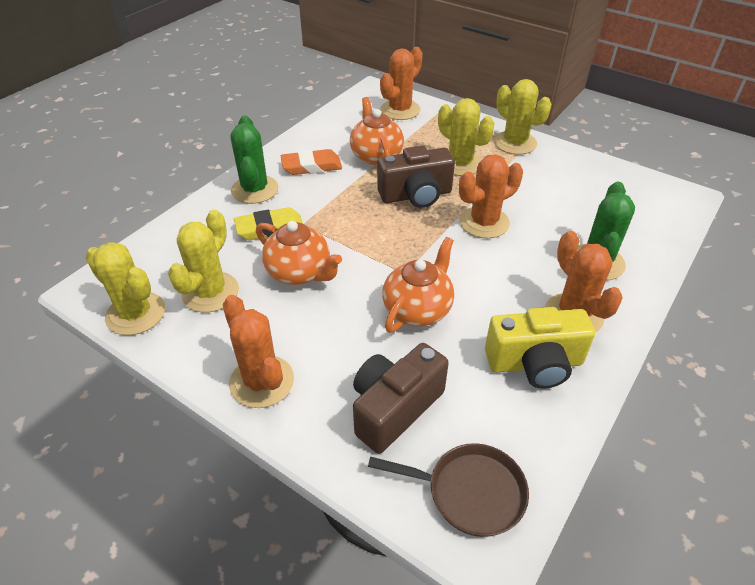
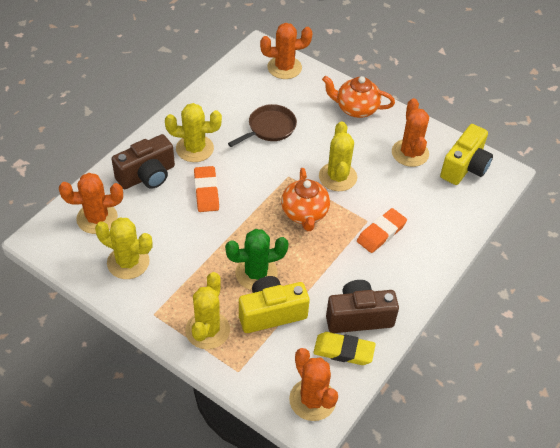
green cactus: [231,115,279,204] [577,182,635,280] = 2 -> [225,229,289,290] = 1
orange eraser: [280,149,342,175] = 1 -> [194,166,219,212] [357,208,407,253] = 2
orange teapot: [256,221,342,285] [350,97,404,165] [382,237,454,333] = 3 -> [281,168,330,231] [322,76,395,118] = 2
yellow camera: [485,307,595,389] = 1 -> [239,276,310,333] [440,124,493,185] = 2

